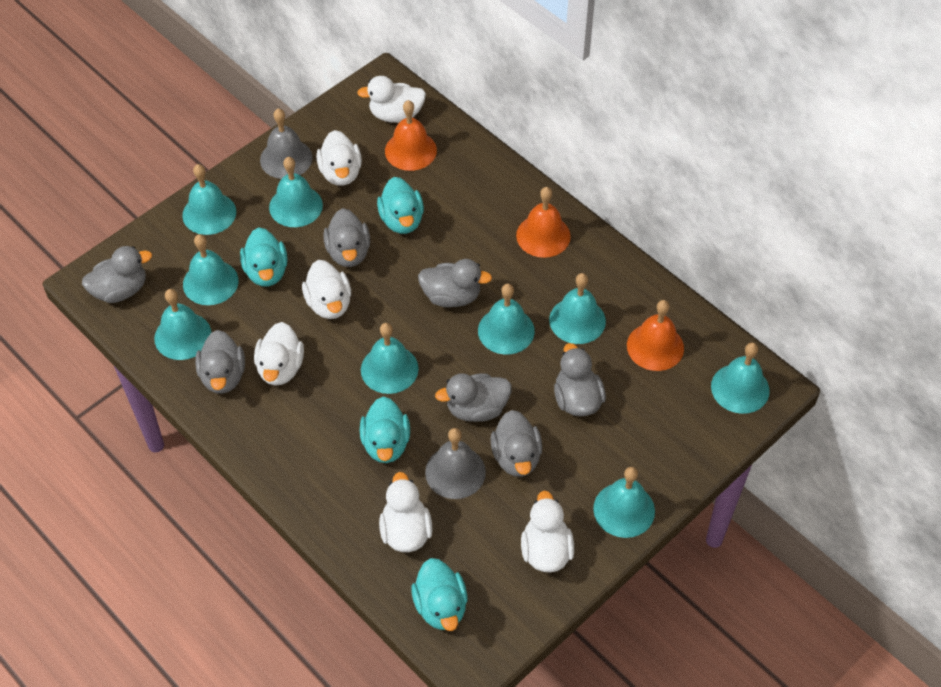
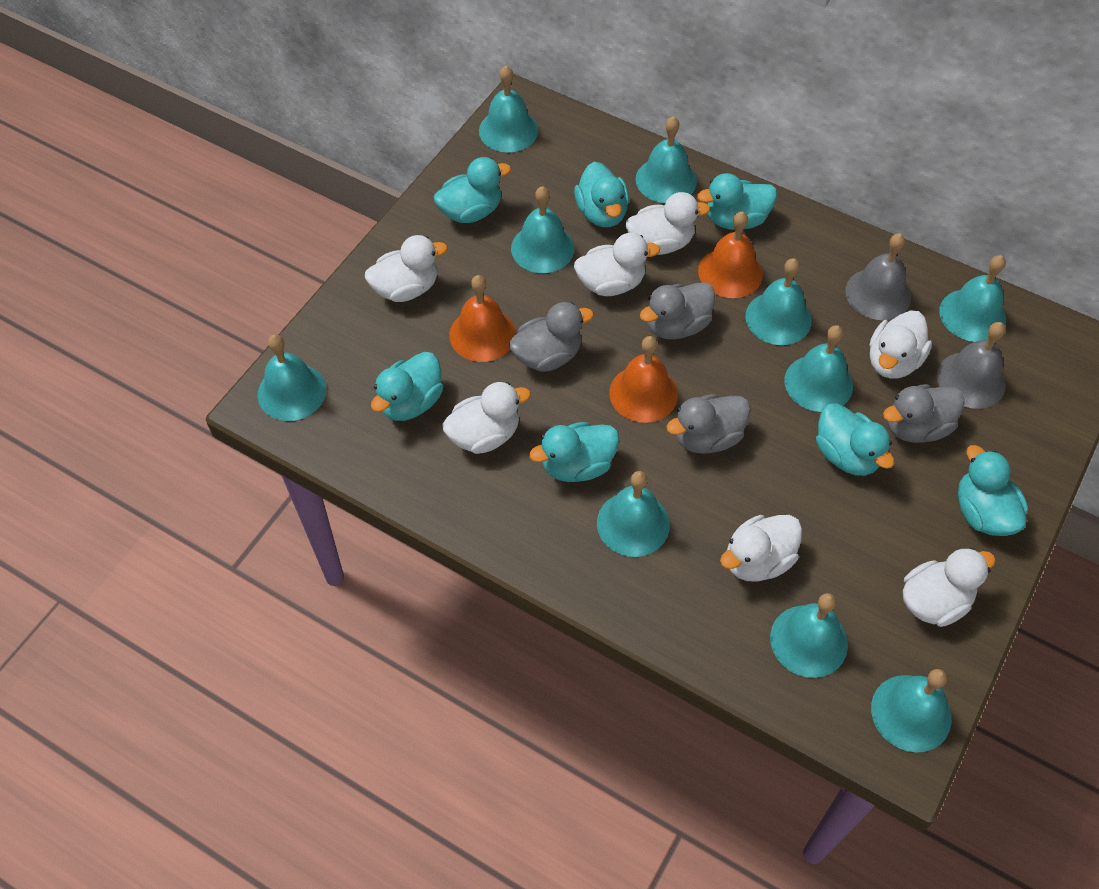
grey duck: [82,246,152,303] [195,330,245,394] [323,208,370,267] [418,259,492,307] [435,373,512,422] [490,410,542,477] [554,343,606,416] = 7 -> [509,302,594,372] [640,282,715,339] [666,394,751,454] [883,384,965,443] = 4
turquoise bell: [154,289,212,360] [182,164,236,235] [183,234,239,305] [269,157,323,227] [361,323,419,394] [478,284,535,355] [549,273,606,344] [593,467,655,538] [711,343,770,414] = 9 -> [257,334,326,421] [479,66,538,152] [511,186,575,273] [597,471,670,557] [636,116,697,203] [745,258,812,345] [770,593,848,678] [785,325,853,412] [871,669,952,752] [939,255,1006,342] = 10
turquoise duck: [240,227,288,286] [360,397,410,463] [377,177,424,234] [411,558,467,631] = 4 -> [371,352,443,421] [434,157,511,223] [529,422,619,482] [574,162,629,227] [697,173,777,230] [816,403,894,476] [958,445,1028,536] = 7
white duck: [254,322,304,386] [302,260,351,319] [317,130,362,186] [357,76,426,123] [379,472,433,552] [521,490,574,572] = 6 -> [365,235,448,302] [442,382,531,454] [574,233,660,296] [626,192,710,255] [720,515,802,582] [870,310,932,379] [903,548,996,627] = 7

